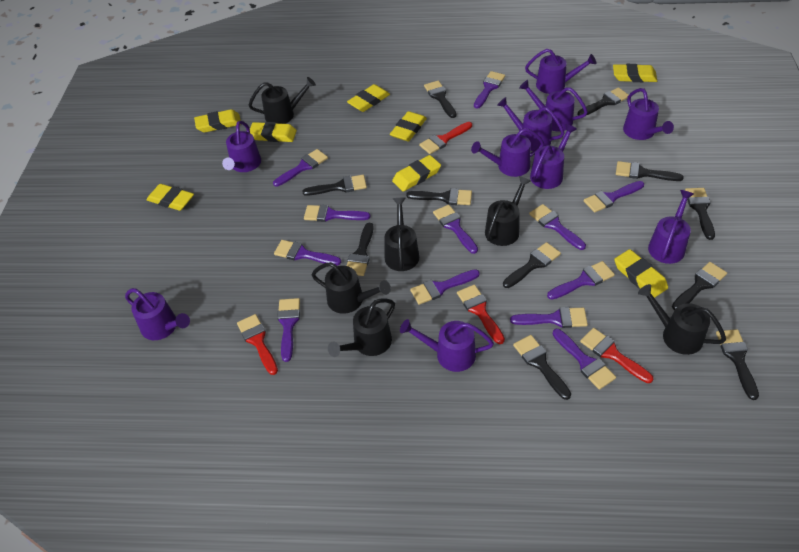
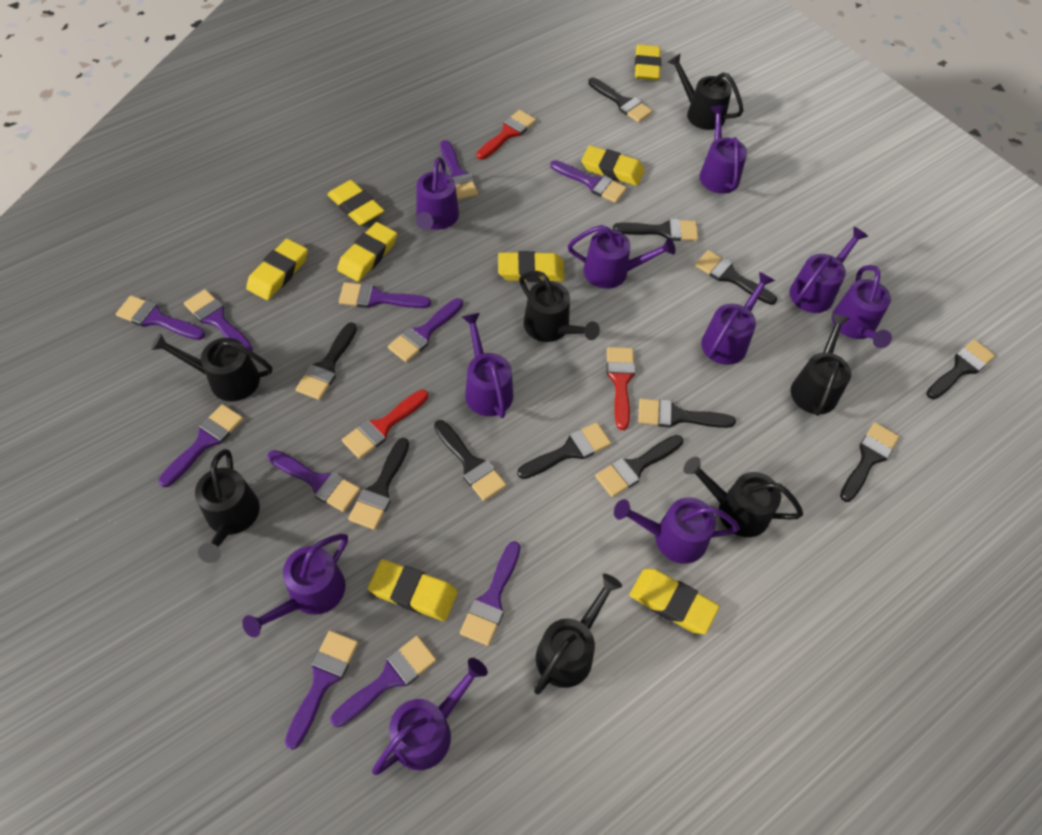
black watering can: [249,77,316,124] [311,262,391,314] [328,298,395,357] [384,198,419,271] [485,176,531,246] [638,284,726,355] = 6 -> [151,333,272,401] [195,449,260,563] [519,271,600,342] [534,574,622,694] [668,53,743,130] [683,457,803,537] [791,313,851,416] = 7
purple brush: [273,149,328,187] [274,240,341,265] [277,298,300,362] [304,205,370,222] [410,269,480,305] [433,205,478,254] [474,71,505,109] [510,307,588,328] [529,204,586,250] [547,261,615,300] [552,329,616,390] [584,181,644,213] = 12 -> [116,295,205,340] [158,404,243,487] [184,289,253,351] [267,450,361,512] [285,630,358,750] [330,636,437,727] [339,282,431,308] [388,298,463,362] [440,140,478,200] [460,541,520,646] [550,160,627,203] = 11
red brush: [237,314,278,375] [419,122,472,154] [457,285,505,344] [580,328,653,383] = 4 -> [342,390,428,459] [477,110,536,160] [606,347,635,430] = 3

